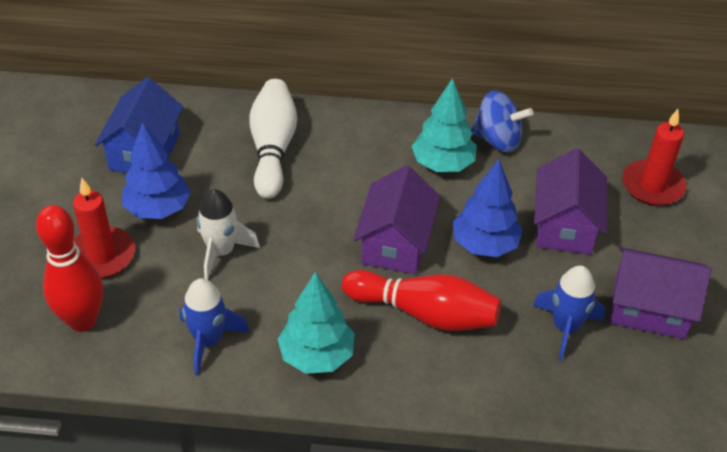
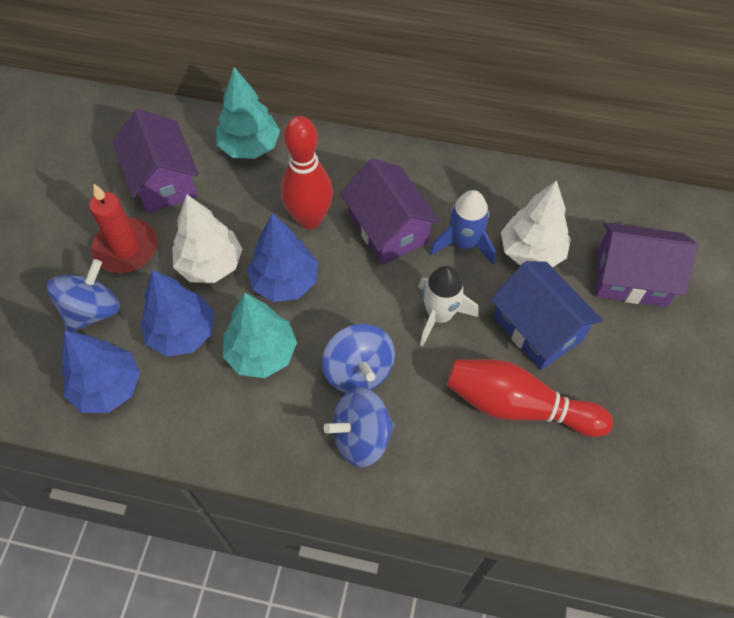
blue rocket: [180,278,249,375] [533,266,605,360] = 2 -> [429,190,496,265] = 1
blue spinning top: [471,90,533,152] = 1 -> [47,259,120,332] [322,324,395,393] [324,387,394,467] = 3
blue tree: [122,122,191,219] [453,160,523,257] = 2 -> [61,331,140,413] [140,270,214,357] [247,213,318,302] = 3
red candle: [73,178,135,278] [622,109,686,206] = 2 -> [89,184,158,273] = 1
white bowling pin: [249,79,297,199] = 1 -> none = 0
white tree: none = 0 -> [172,195,242,283] [501,180,571,267] = 2

